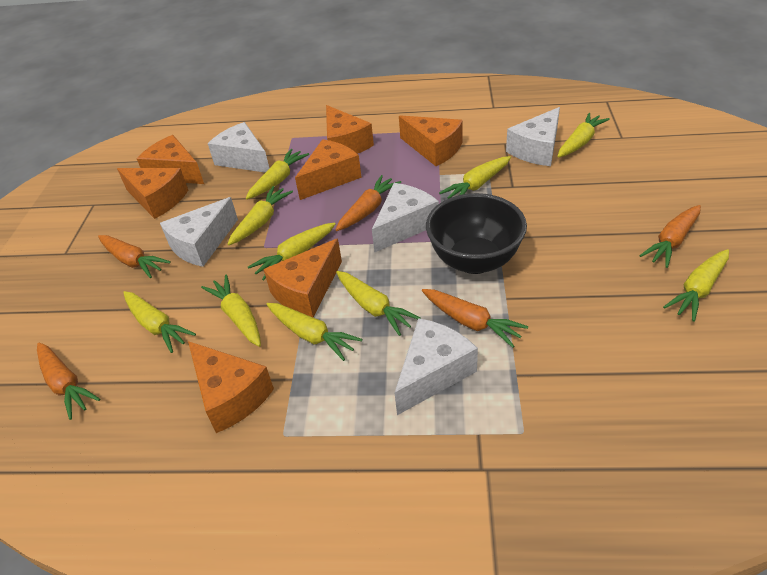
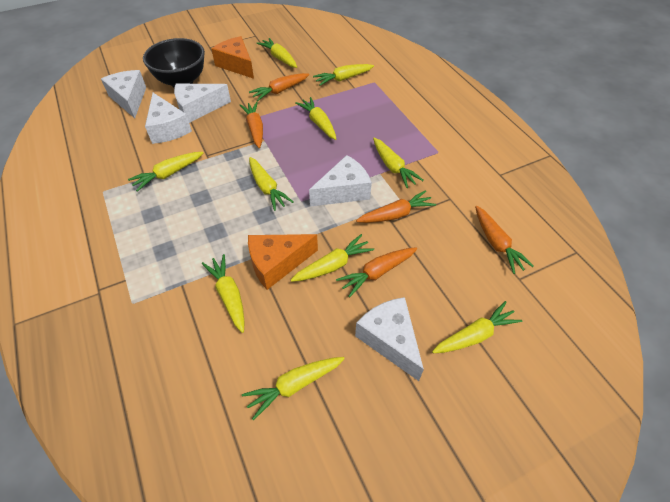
orange cheese: [117,168,188,219] [137,135,204,184] [188,341,274,433] [263,239,342,317] [295,139,362,200] [326,105,374,154] [399,115,463,166] = 7 -> [211,36,254,79] [248,234,318,290] = 2

